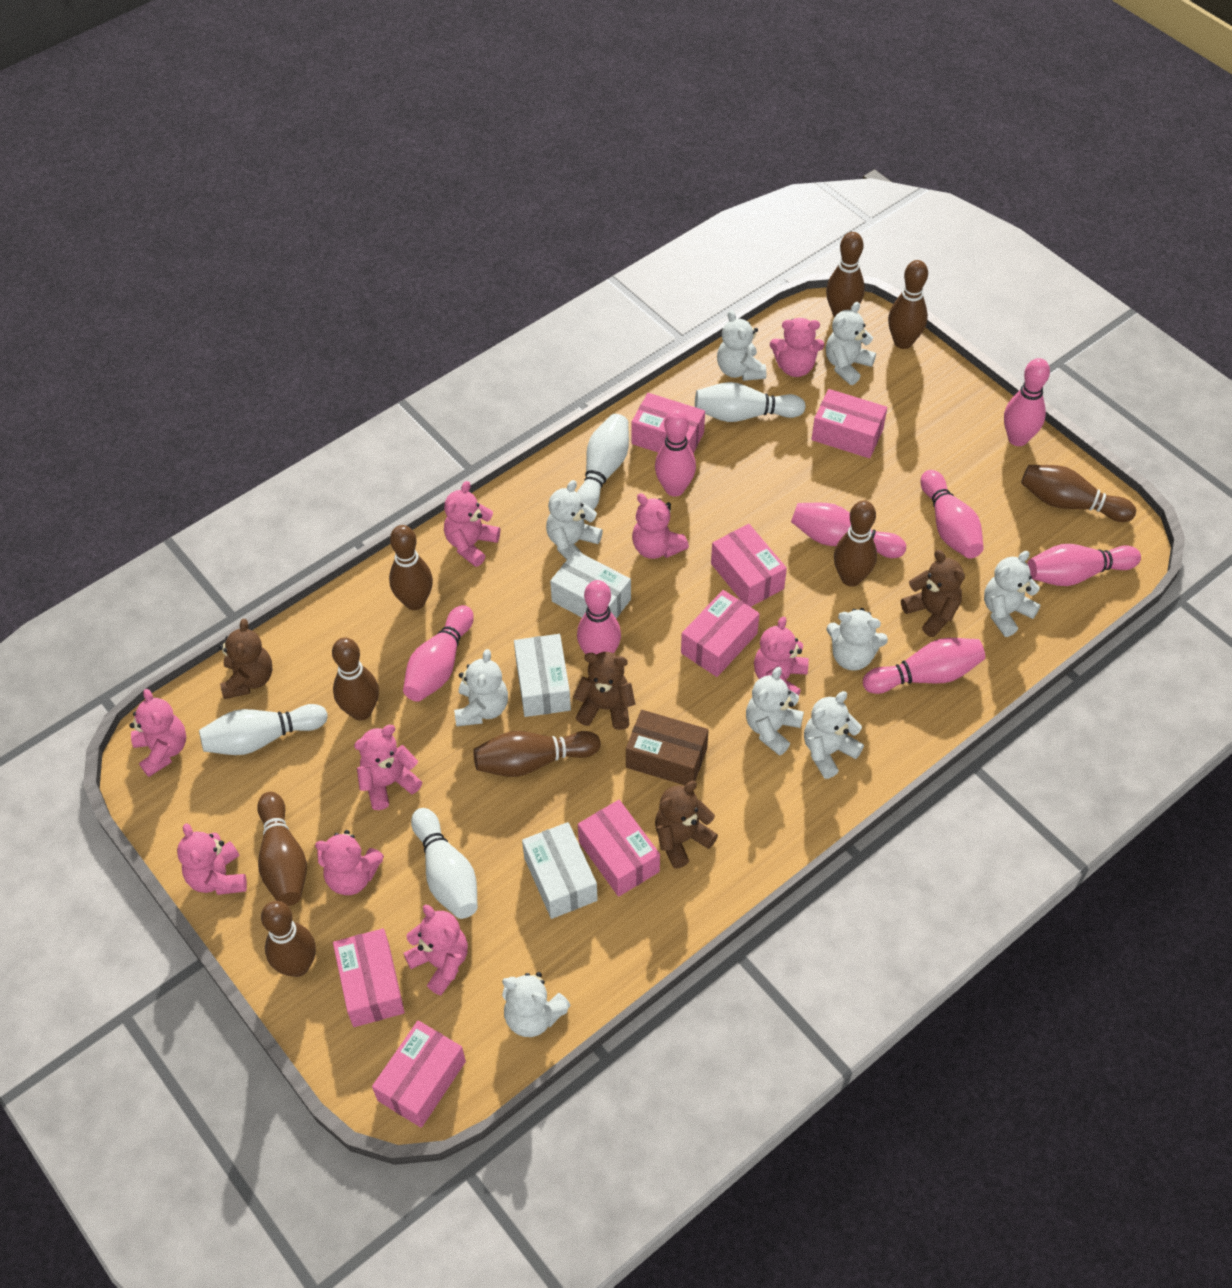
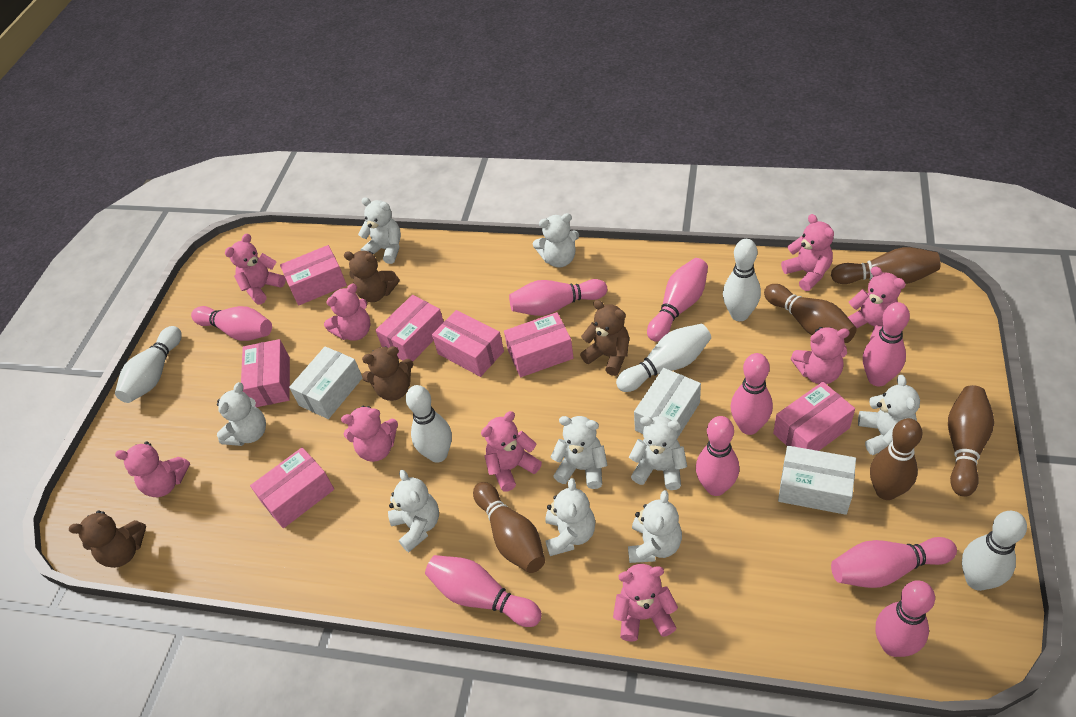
brown bowling pin: [257,792,307,906] [261,901,316,977] [332,638,379,721] [389,525,433,610] [473,731,601,777] [826,232,865,318] [834,501,877,587] [888,260,928,349] [1021,465,1136,522] = 9 -> [473,482,545,573] [764,284,857,343] [831,247,940,284] [870,418,922,500] [948,385,994,497] = 5
brown box: [626,710,709,785] = 1 -> none = 0
pink bowling pin: [403,605,474,702] [577,580,621,655] [655,409,696,496] [791,503,906,558] [863,638,985,694] [920,470,984,559] [1004,358,1050,446] [1027,544,1141,586] = 8 -> [191,306,272,341] [425,555,542,627] [509,279,607,316] [647,258,708,342] [696,416,739,496] [731,353,773,435] [831,537,957,588] [863,302,910,386] [876,580,935,657] = 9
white bowling pin: [199,704,328,755] [411,808,478,919] [577,414,629,510] [695,382,806,422] = 4 -> [115,326,182,403] [406,385,452,463] [616,324,711,392] [723,239,761,321] [962,511,1027,591] = 5

